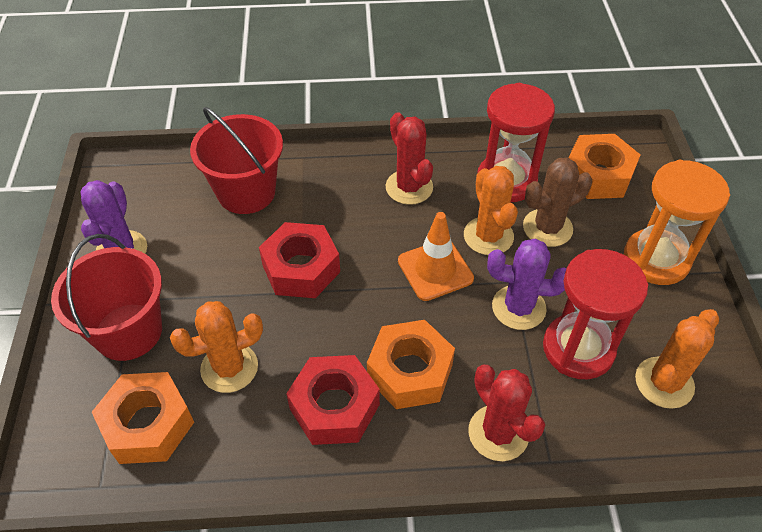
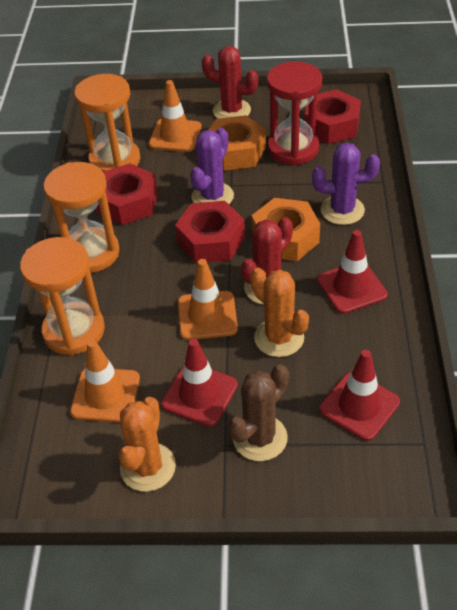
orange cactus: [170,301,263,393] [464,166,518,255] [635,309,719,409] = 3 -> [119,397,176,492] [250,268,309,357] = 2
orange hourglass: [624,160,730,285] = 1 -> [20,237,105,355] [43,162,120,273] [74,74,140,172] = 3
orange nut: [92,372,194,464] [367,320,455,409] [568,134,640,199] = 3 -> [209,115,266,171] [252,198,320,261] = 2
orange traffic cone: [398,212,474,301] = 1 -> [70,340,140,423] [149,80,202,152] [178,259,238,340] = 3
red bucket: [51,234,162,361] [190,107,283,214] = 2 -> none = 0
red hourglass: [477,83,555,202] [543,249,648,379] = 2 -> [267,61,322,166] = 1
red nut: [259,222,340,298] [286,355,380,445] = 2 -> [96,163,158,225] [175,201,245,263] [304,89,361,144] = 3
red traffic cone: none = 0 -> [161,339,238,427] [317,230,388,314] [319,350,400,441] = 3

